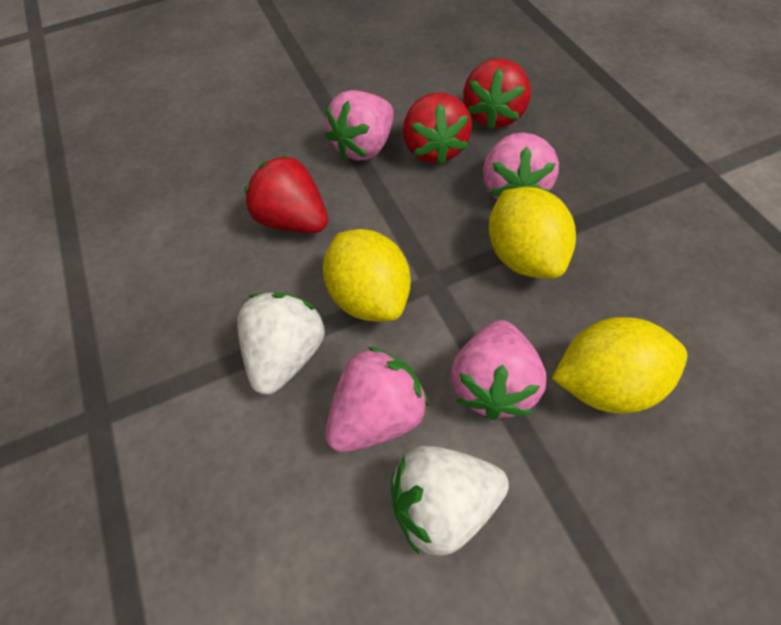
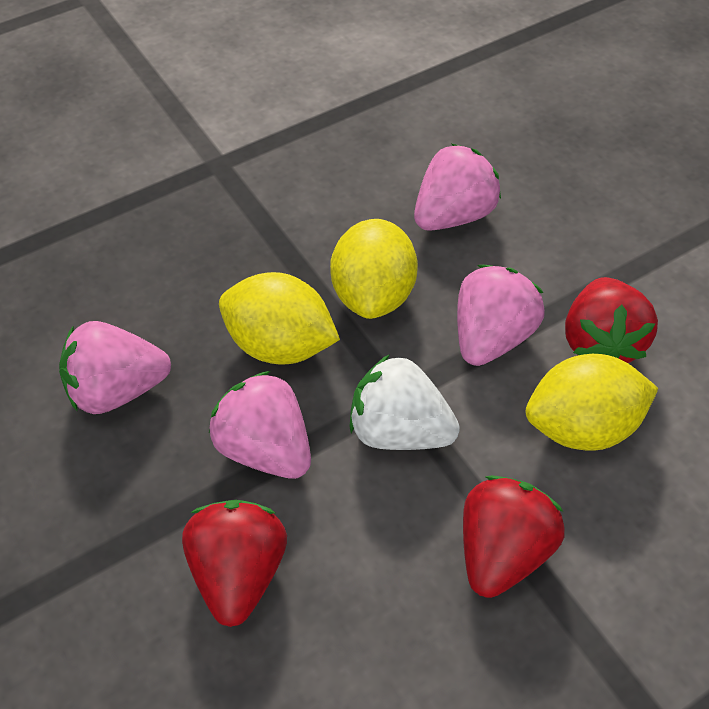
white strawberry: [237,293,325,395] [391,446,509,556] = 2 -> [349,354,460,450] = 1

